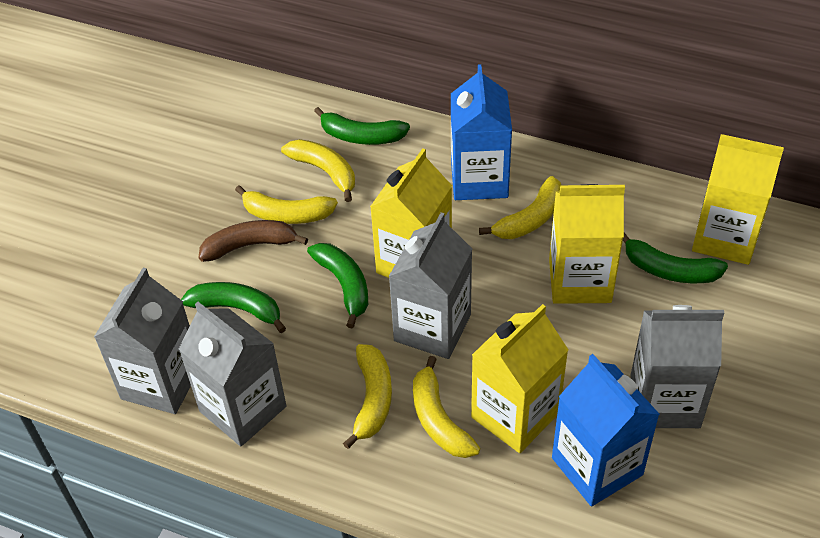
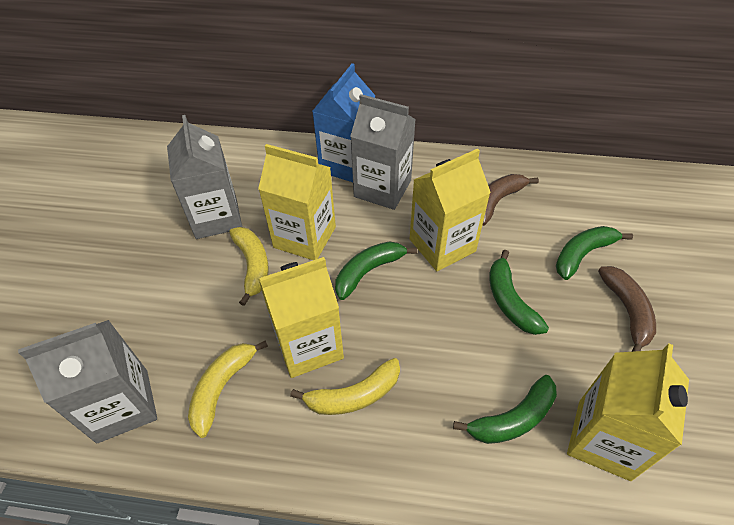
blue carton: [451,64,512,200] [552,354,660,506] = 2 -> [312,63,375,182] = 1
brown banana: [199,220,308,262] = 1 -> [482,174,539,226] [598,266,656,352] = 2
grey carton: [94,267,191,414] [179,302,286,446] [388,213,472,359] [630,305,724,428] = 4 -> [18,320,157,443] [167,115,242,239] [350,94,416,210] = 3
yellow banana: [235,185,338,224] [281,139,355,202] [343,344,392,449] [413,356,480,458] [479,176,561,239] = 5 -> [188,340,268,438] [229,227,269,306] [290,358,400,415] = 3

